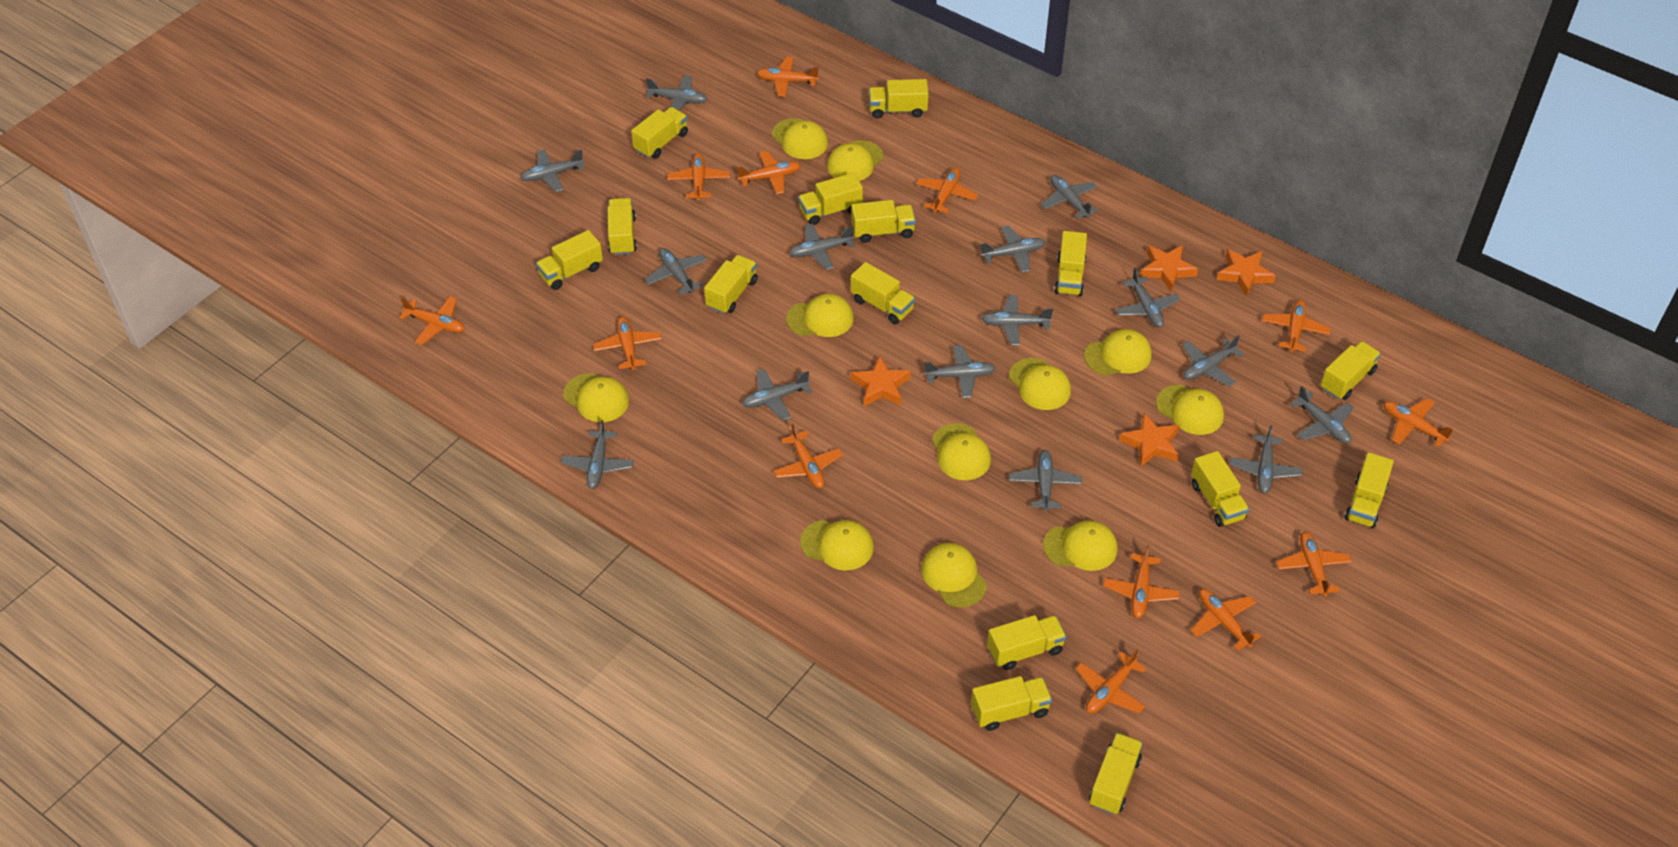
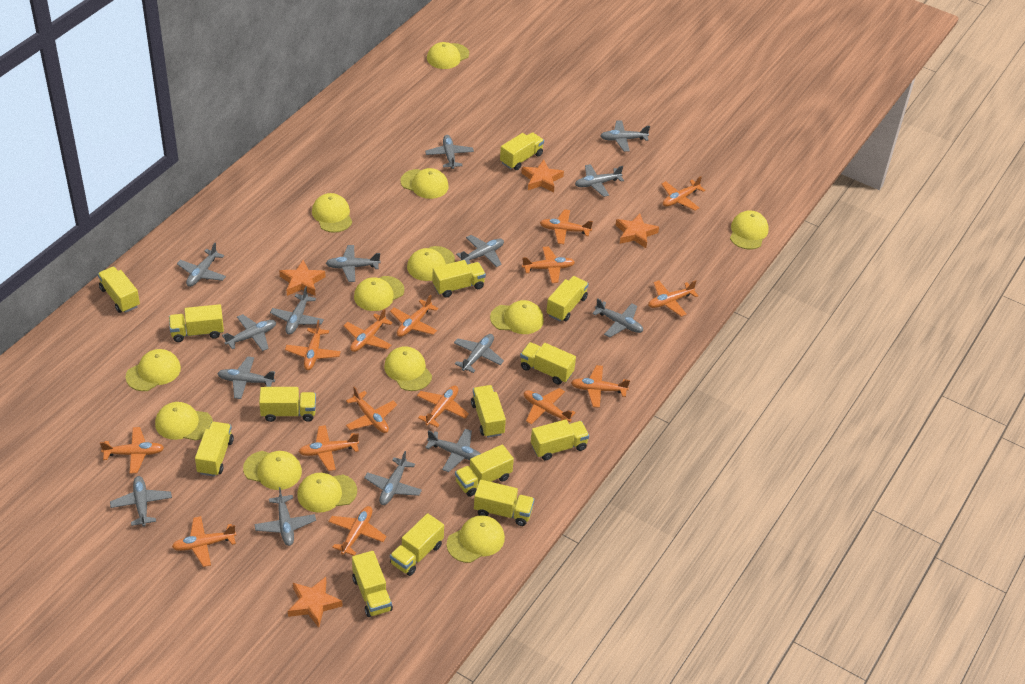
orange plane: [399,296,464,345] [593,317,661,370] [667,153,730,201] [737,151,801,195] [757,56,819,97] [773,424,843,488] [916,168,978,213] [1076,649,1146,714] [1103,544,1180,618] [1191,589,1261,651] [1262,300,1331,352] [1276,531,1352,597] [1383,398,1453,447] = 13 -> [100,427,164,474] [172,516,236,567] [285,320,341,370] [299,425,359,471] [328,506,387,556] [344,308,393,352] [346,386,397,433] [390,294,438,337] [417,386,469,428] [522,246,575,283] [524,388,576,425] [540,209,593,244] [571,365,630,408] [648,280,698,317] [662,176,705,211] = 15
yellow cap: [563,373,629,422] [772,118,828,159] [786,294,854,337] [800,520,874,570] [827,140,883,181] [921,543,987,608] [932,423,991,480] [1009,358,1071,410] [1043,521,1118,571] [1084,329,1151,376] [1156,385,1224,435] = 11 -> [125,349,181,391] [155,402,213,441] [243,451,302,490] [297,473,357,513] [312,193,352,233] [354,276,404,311] [384,346,432,391] [400,168,449,199] [407,246,455,281] [427,42,469,69] [447,515,505,563] [490,300,544,334] [730,210,769,250] = 13
yellow truck: [536,230,603,290] [607,198,637,255] [631,107,688,159] [704,255,758,314] [798,173,863,225] [851,200,916,243] [851,262,915,324] [869,79,929,119] [971,676,1052,731] [987,615,1067,670] [1054,231,1087,296] [1089,733,1143,815] [1191,451,1249,527] [1321,341,1381,400] [1345,452,1394,528] = 15 -> [98,267,140,313] [169,304,224,342] [195,422,234,476] [259,387,316,422] [352,551,393,617] [390,513,444,576] [432,260,486,298] [455,444,514,497] [471,385,506,438] [474,480,534,526] [500,132,544,170] [520,342,576,385] [531,419,589,461] [546,276,589,321] = 14

